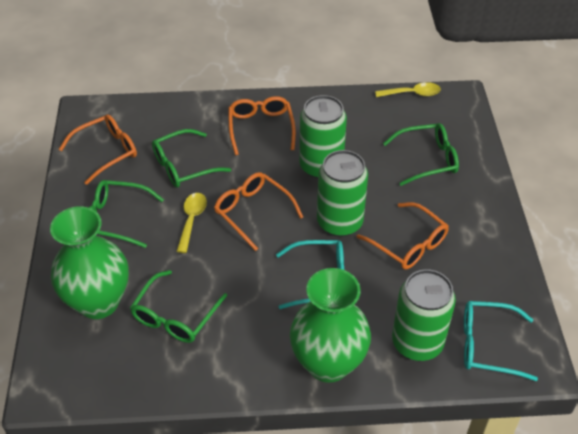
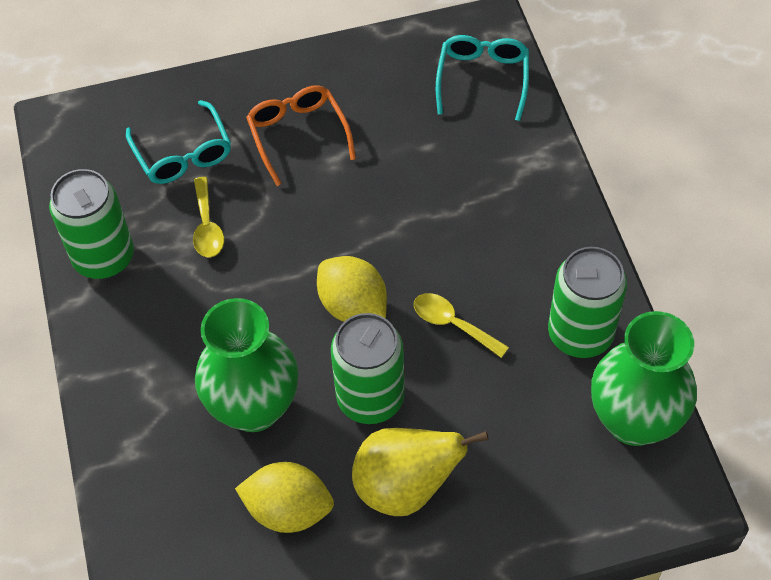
green glasses: [89,180,164,248] [130,270,227,343] [152,129,231,187] [383,123,459,186] = 4 -> none = 0
orange glasses: [59,114,137,185] [214,172,303,251] [228,96,296,155] [357,202,449,269] = 4 -> [246,85,356,186] = 1
yellow lemon: none = 0 -> [235,462,334,533] [317,256,387,322] = 2
yellow pear: none = 0 -> [352,428,489,516] = 1

